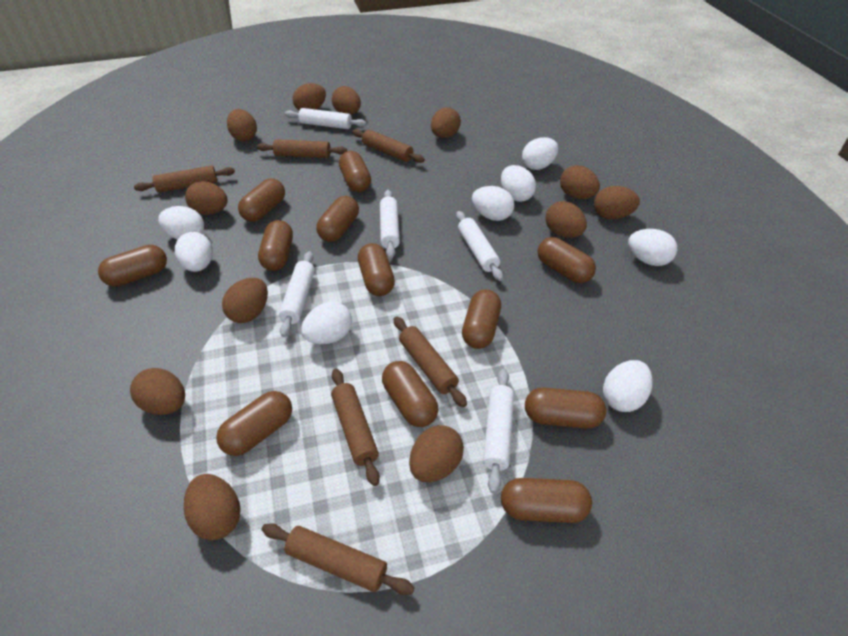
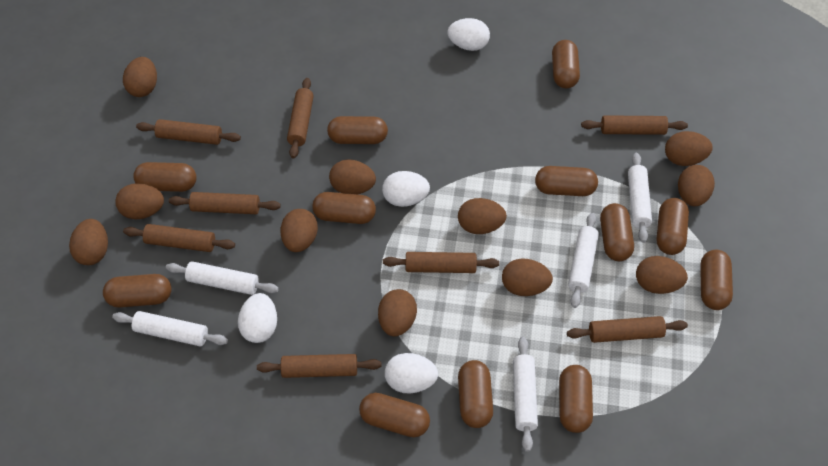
brown egg: [130,368,185,415] [184,474,241,540] [185,181,228,215] [222,278,268,323] [227,109,257,141] [293,83,326,110] [332,86,361,115] [409,425,464,482] [431,107,461,138] [546,201,587,238] [560,165,600,199] [594,186,640,219] = 12 -> [69,219,108,265] [115,183,164,219] [123,57,157,97] [281,209,318,252] [329,159,376,194] [378,289,417,336] [458,198,507,234] [502,258,553,296] [636,256,688,294] [665,131,713,166] [678,165,715,206] = 11
brown rolling pin: [134,165,235,193] [257,139,347,158] [262,523,414,595] [331,369,380,486] [352,129,425,163] [393,316,467,407] = 6 -> [123,224,235,252] [136,119,241,145] [169,192,281,214] [257,354,381,378] [287,78,314,158] [383,252,499,273] [567,316,688,343] [581,115,688,135] = 8
white egg: [158,206,204,240] [175,232,213,272] [301,302,352,344] [472,186,514,221] [501,165,536,202] [522,137,558,170] [603,360,653,412] [628,229,677,266] = 8 -> [238,293,277,343] [382,171,430,207] [385,353,438,394] [447,18,490,51] = 4

